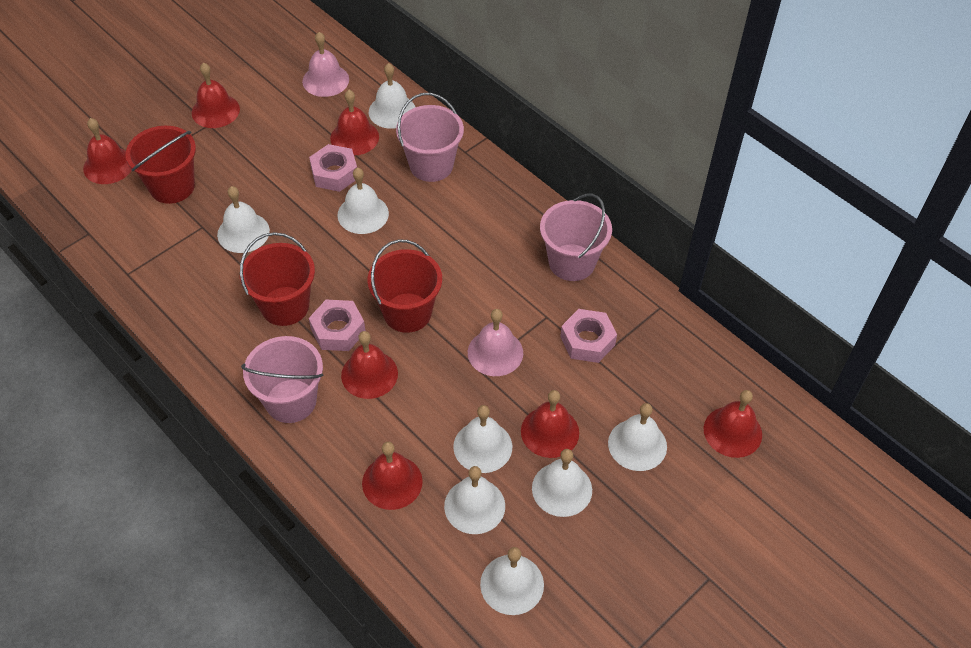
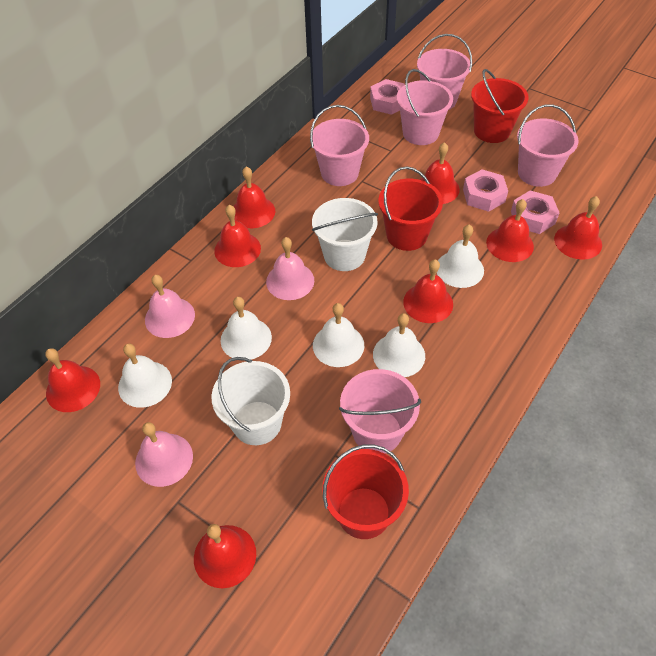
pink bell: [302,32,349,97] [468,309,523,376] = 2 -> [135,422,193,487] [145,275,195,338] [266,237,314,300] = 3
pink bucket: [241,336,323,423] [396,93,464,182] [540,194,612,281] = 3 -> [310,105,369,186] [339,369,421,453] [396,69,453,145] [417,34,472,110] [517,104,578,187] = 5
red bell: [83,118,132,184] [192,62,240,128] [330,90,379,155] [341,331,398,399] [362,442,423,510] [521,390,579,458] [704,390,762,458] = 7 -> [45,348,100,412] [194,524,256,588] [214,205,261,267] [233,166,276,228] [403,259,453,323] [420,142,460,204] [486,199,534,262] [554,196,602,260] = 8
white bell: [217,186,270,253] [337,167,389,234] [369,63,415,129] [444,466,505,534] [453,405,512,473] [480,547,544,615] [532,449,592,517] [608,403,667,471] = 8 -> [118,344,172,408] [221,297,272,360] [313,303,364,367] [373,313,425,377] [437,224,484,288] = 5
white bucket: none = 0 -> [212,357,290,445] [312,198,378,271] = 2

